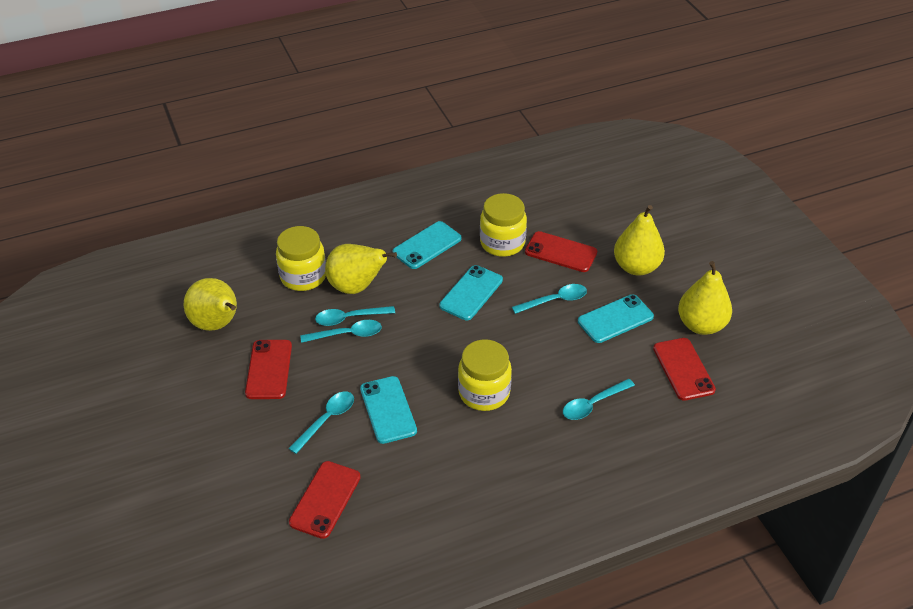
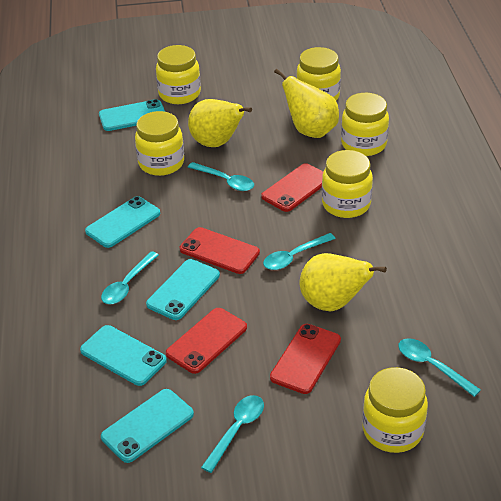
turquoise phone: [360,376,417,444] [393,221,461,269] [439,265,503,321] [578,294,654,343] = 4 -> [80,325,167,386] [85,196,161,248] [99,99,165,131] [101,389,194,463] [146,259,220,320] = 5
yellow jar: [276,226,326,291] [458,339,512,411] [480,193,527,257] = 3 -> [135,111,184,176] [156,45,201,104] [296,47,341,101] [322,150,373,218] [341,93,389,156] [362,367,428,453] = 6
yellow pear: [184,278,237,331] [325,244,397,294] [614,205,665,276] [678,261,732,335] = 4 -> [188,99,252,147] [274,69,339,138] [300,253,387,311] = 3

